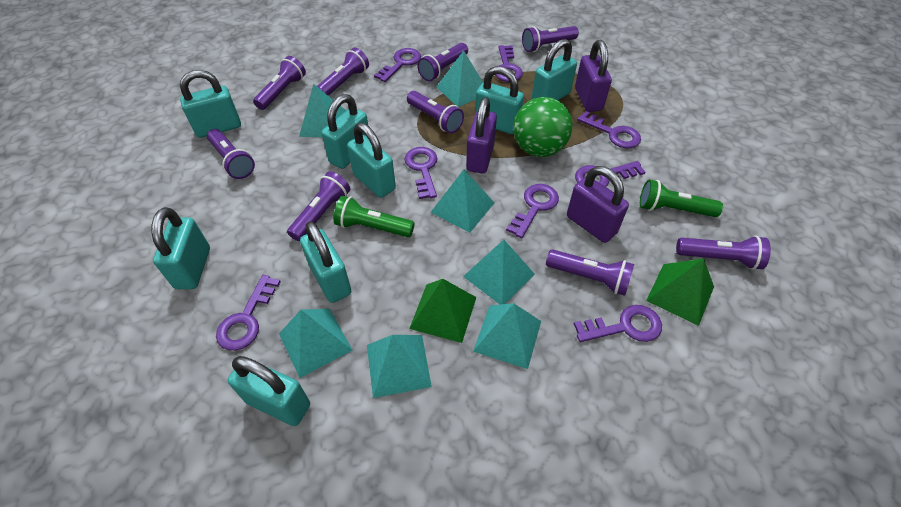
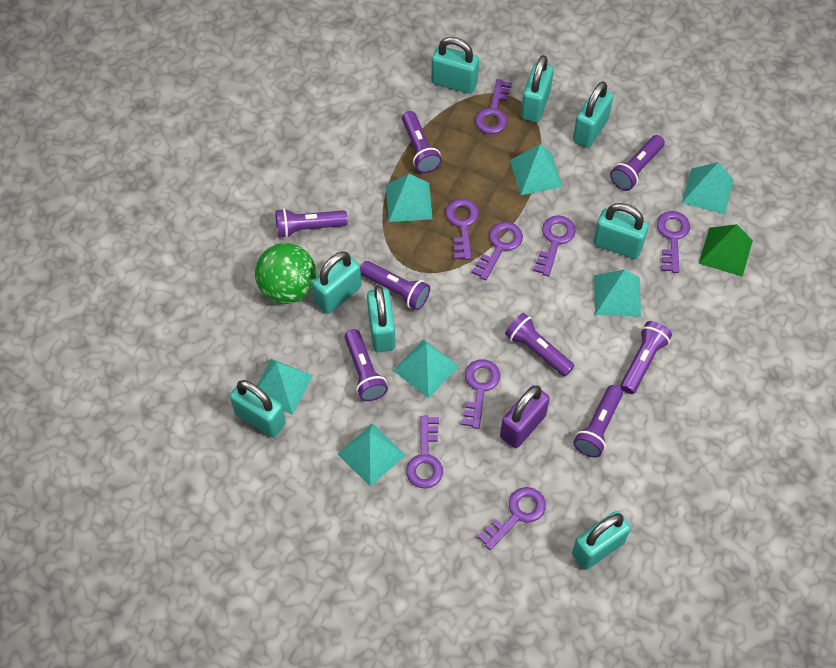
green flashlight: [333,196,415,237] [640,179,723,217] = 2 -> none = 0
green pyramid: [409,279,476,343] [646,259,714,326] = 2 -> [699,224,753,277] = 1
purple flashlight: [207,129,255,179] [253,56,306,110] [287,171,350,241] [317,48,369,96] [407,91,464,134] [417,43,468,81] [522,26,579,52] [546,249,634,296] [676,236,771,270] = 9 -> [276,208,348,238] [344,329,388,401] [360,261,430,310] [402,111,442,173] [505,313,574,377] [573,385,623,457] [610,135,665,191] [620,321,672,394] = 8
purple padlock: [466,97,497,173] [567,166,629,243] [575,40,612,112] = 3 -> [500,385,550,448] = 1

